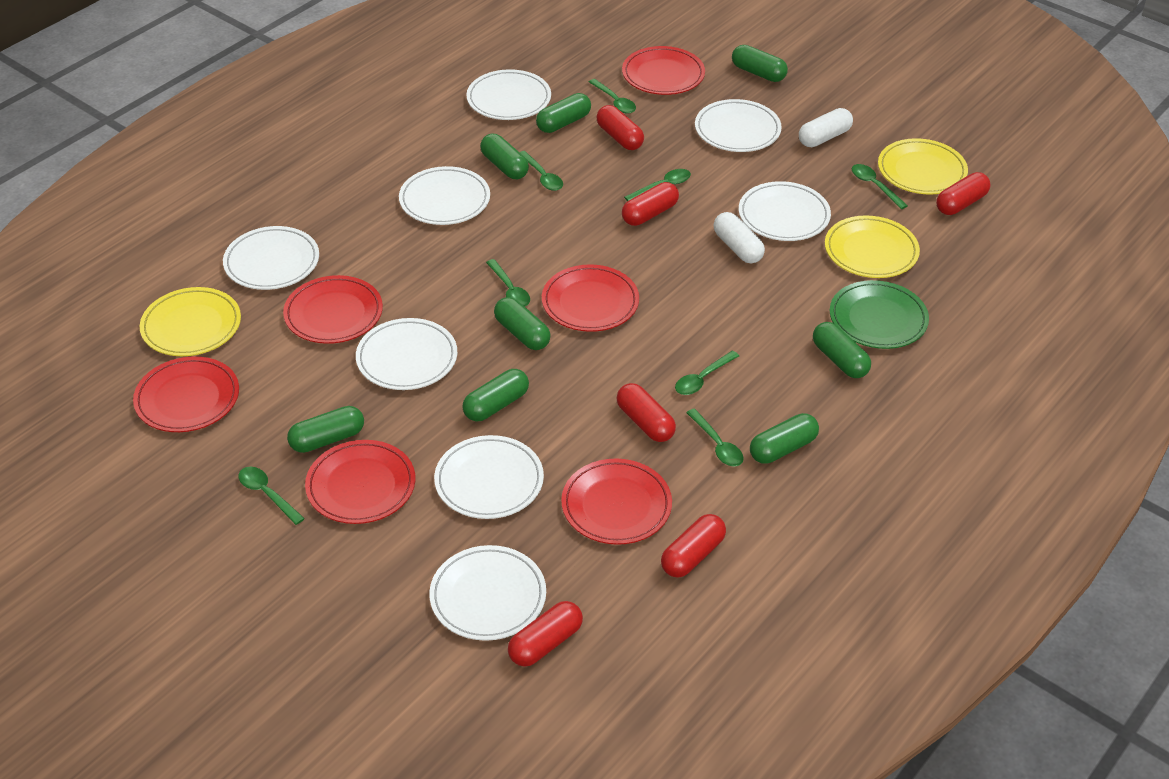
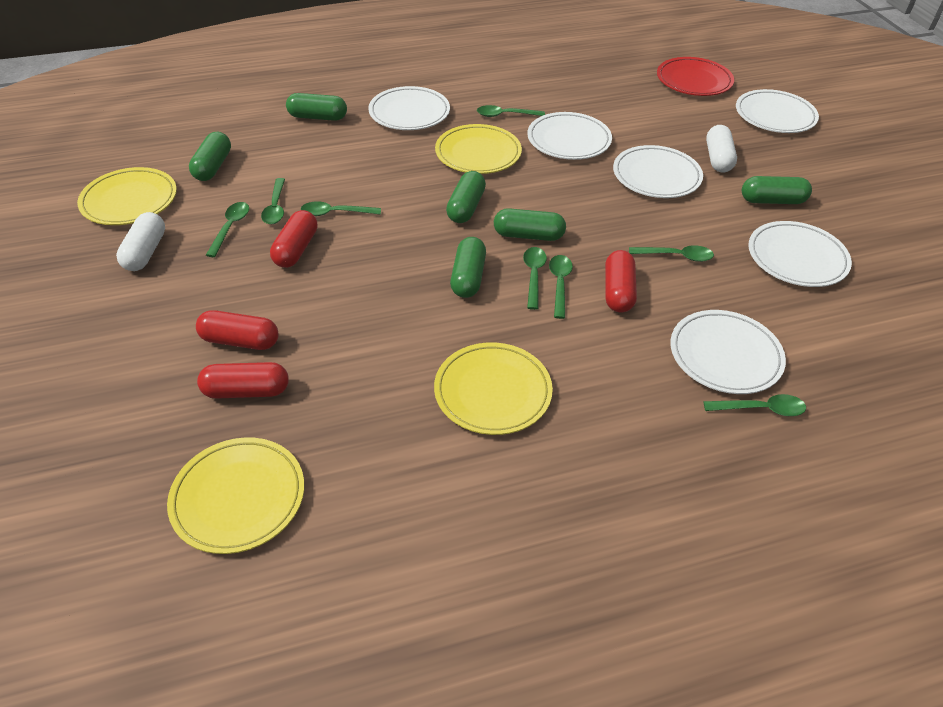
green capsule: [287,406,364,453] [462,369,529,421] [480,134,529,179] [494,297,551,350] [536,93,591,133] [732,45,788,82] [750,413,819,464] [813,322,871,378] = 8 -> [189,132,231,181] [286,93,347,121] [446,171,486,223] [450,237,486,298] [494,208,566,241] [742,176,812,204] = 6
green plate: [830,280,929,349] = 1 -> none = 0
red capsule: [508,601,583,666] [596,105,644,150] [617,383,676,442] [622,182,679,226] [661,514,726,578] [936,172,991,215] = 6 -> [196,310,279,350] [197,362,289,399] [270,210,318,268] [605,250,637,312] = 4
red plate: [133,356,239,432] [283,275,383,344] [305,440,415,524] [542,264,639,332] [561,459,672,545] [622,46,705,95] = 6 -> [657,57,734,96] = 1
white plate: [223,226,319,290] [356,318,458,390] [399,166,490,225] [429,545,546,641] [434,435,544,519] [466,69,551,120] [695,99,782,152] [739,181,831,241] = 8 -> [368,86,450,130] [527,112,612,160] [613,145,703,198] [670,310,786,394] [736,89,819,133] [748,221,852,287] = 6
yellow plate: [140,287,241,356] [825,215,920,278] [878,138,968,195] = 3 -> [77,167,177,225] [167,437,304,554] [434,342,553,435] [435,124,522,174] = 4

